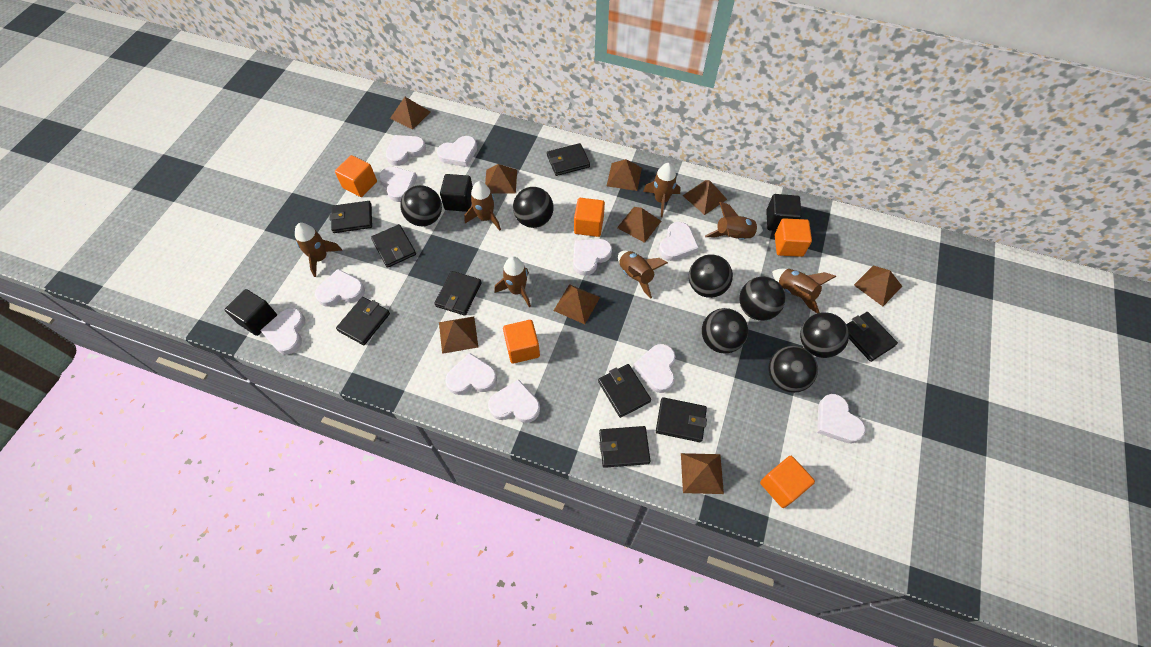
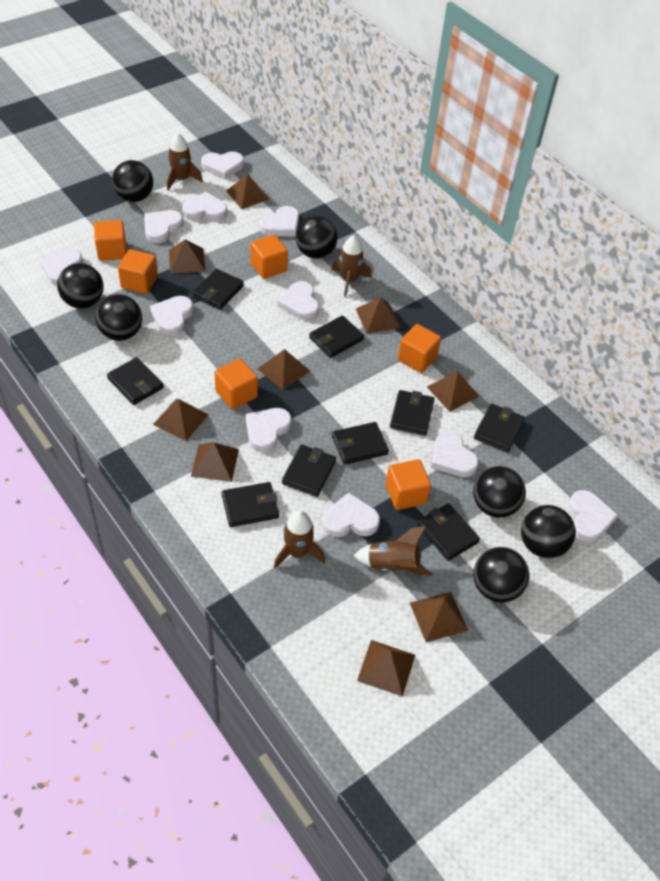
black cube: [225,289,277,336] [440,174,473,212] [766,194,802,231] = 3 -> none = 0
brown rocket: [295,223,342,277] [464,181,501,231] [495,256,531,307] [618,251,668,299] [643,163,681,217] [705,202,763,240] [772,269,836,313] = 7 -> [167,133,203,190] [274,511,325,569] [332,235,371,297] [354,526,432,576] = 4
orange cube: [335,155,377,197] [503,320,540,364] [574,198,605,237] [760,456,815,508] [775,218,812,257] = 5 -> [94,220,127,261] [118,249,158,294] [214,358,258,409] [250,234,288,279] [386,459,431,510] [398,324,441,373] = 6

